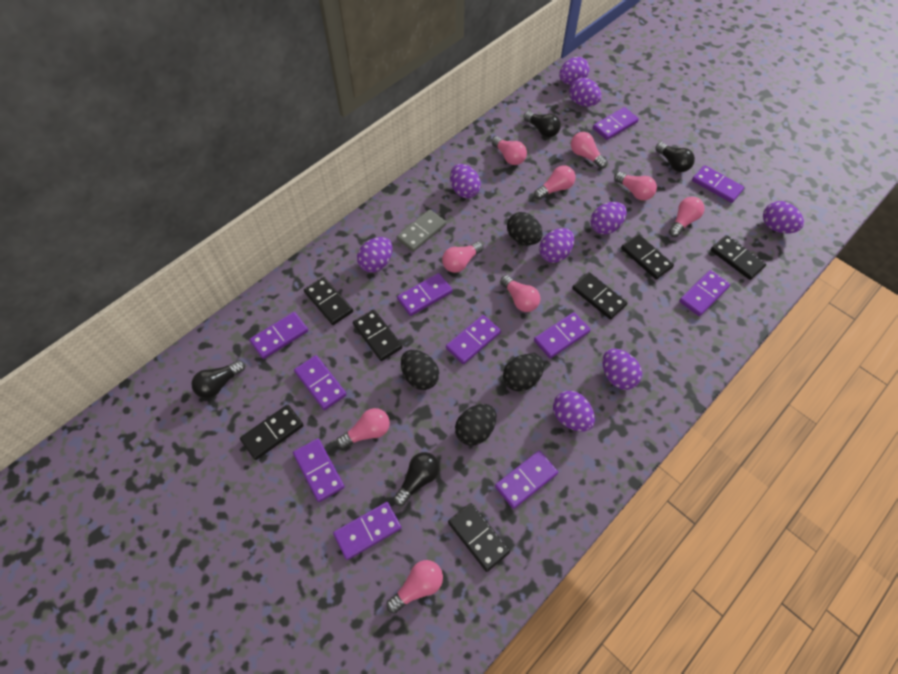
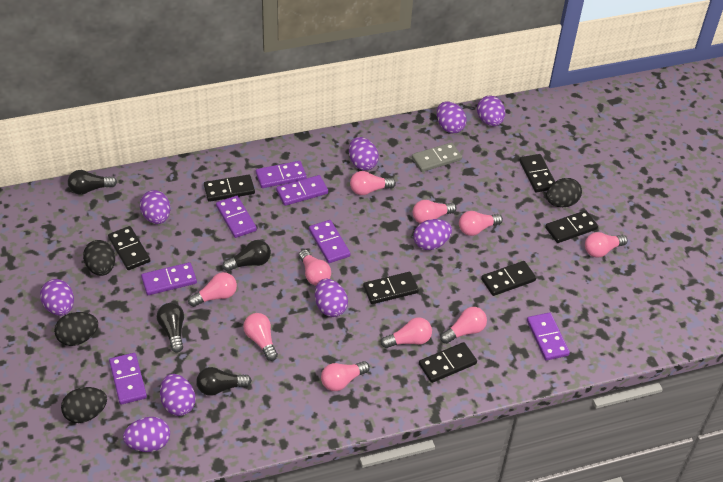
pink light bulb: [336,408,390,449] [386,560,443,614] [442,242,484,273] [491,136,527,165] [500,275,540,312] [534,165,576,200] [571,132,608,169] [614,172,657,201] [669,197,705,237] = 9 -> [188,272,237,307] [243,313,278,361] [299,249,331,286] [321,361,370,391] [350,171,396,195] [381,317,432,348] [413,200,457,224] [440,307,487,344] [459,211,503,236] [585,232,627,258] = 10
purple domino: [249,312,308,359] [293,438,345,502] [294,355,347,410] [333,502,401,560] [397,273,453,316] [446,315,501,364] [495,451,558,509] [534,312,590,358] [593,107,639,140] [679,270,730,316] [692,165,744,203] = 11 -> [109,353,147,405] [141,262,197,295] [216,196,257,238] [256,161,307,188] [276,175,328,206] [309,220,351,263] [527,312,570,361] = 7

